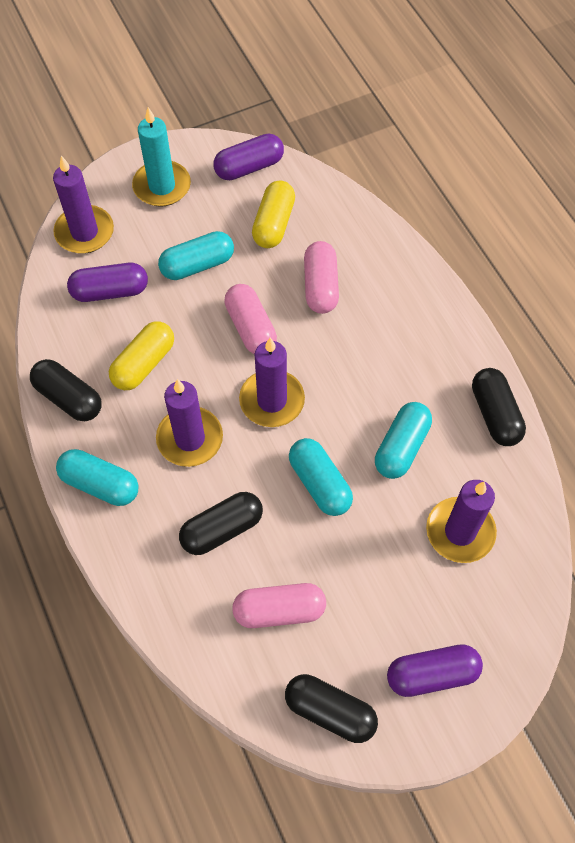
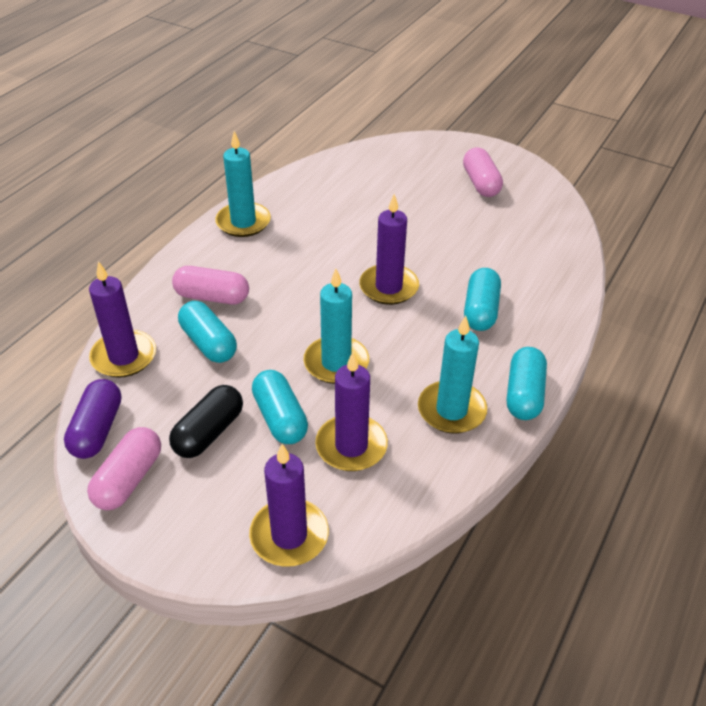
black capsule: [30,359,102,421] [179,492,263,555] [285,674,378,743] [472,368,526,446] = 4 -> [169,385,243,458] = 1
purple capsule: [67,263,148,302] [213,134,284,180] [387,644,483,697] = 3 -> [64,379,121,459] = 1
turquoise candle: [132,107,191,207] = 1 -> [215,131,271,237] [304,269,369,384] [418,316,487,434] = 3
yellow capsule: [109,321,174,390] [252,181,295,248] = 2 -> none = 0

